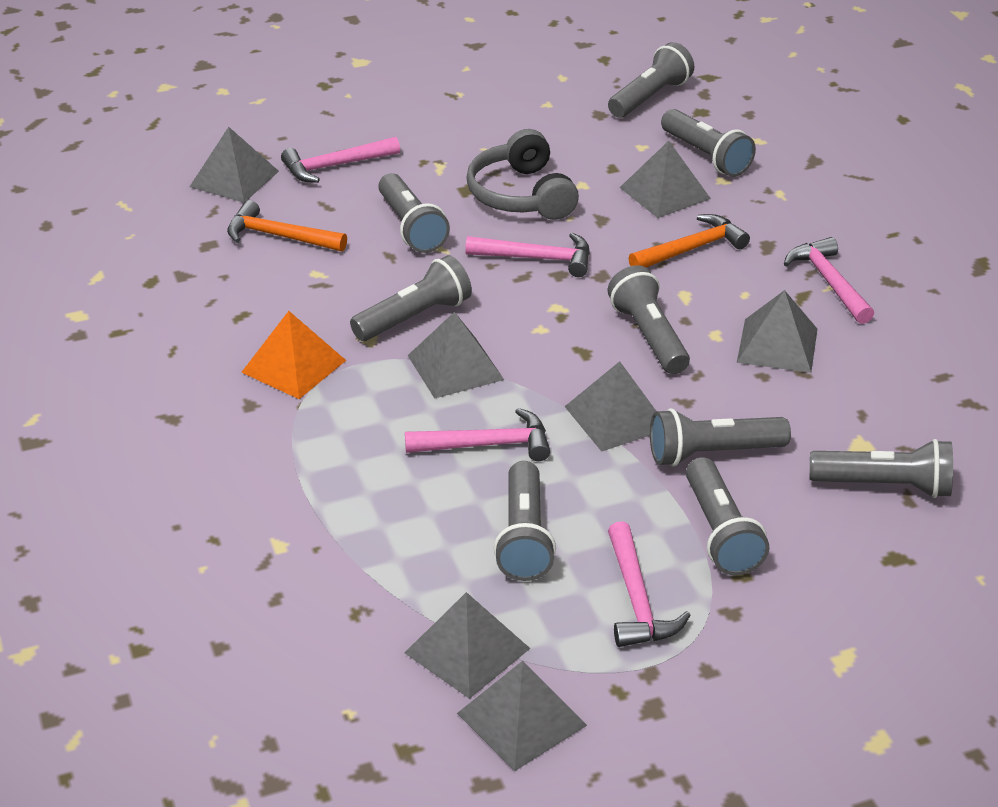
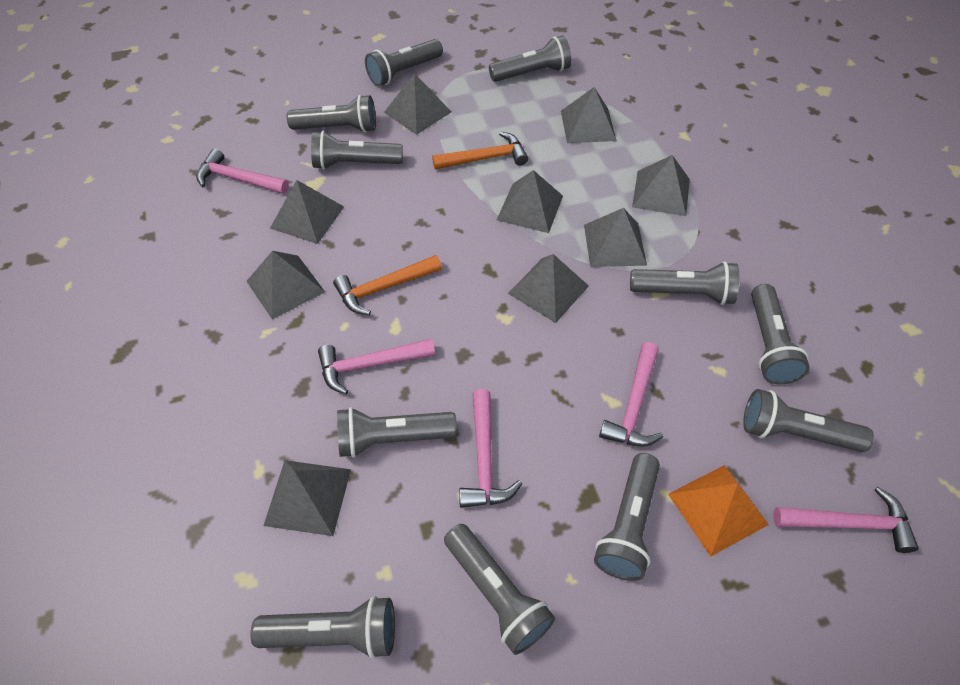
grey flashlight: [350,255,472,341] [378,173,450,253] [494,461,556,581] [608,42,694,118] [608,265,690,374] [650,408,791,467] [661,109,756,177] [686,457,769,575] [810,439,953,498] = 9 -> [250,596,395,659] [287,95,376,133] [311,131,403,170] [337,407,457,458] [365,39,443,86] [444,524,555,655] [489,35,571,82] [594,453,660,581] [630,261,740,305] [743,389,874,452] [751,284,810,384] = 11
grey headphones: [466,129,579,220] = 1 -> none = 0
grey pyramid: [190,127,279,203] [405,592,530,699] [407,312,504,399] [457,661,587,771] [564,361,656,452] [620,141,711,218] [737,290,817,373] = 7 -> [246,251,325,319] [263,460,351,536] [270,180,344,244] [384,73,452,135] [497,170,563,233] [508,254,589,323] [561,87,616,143] [584,208,647,267] [632,155,690,216] = 9

